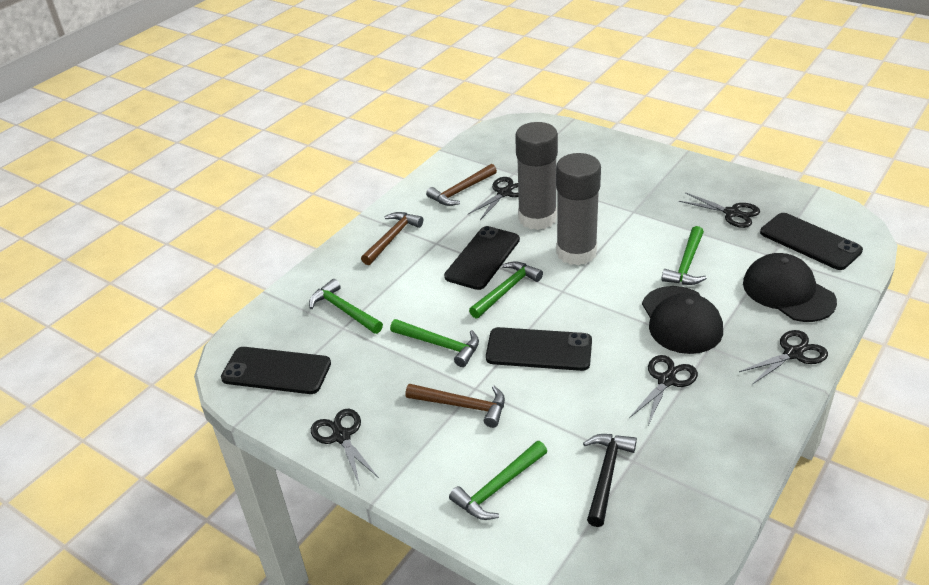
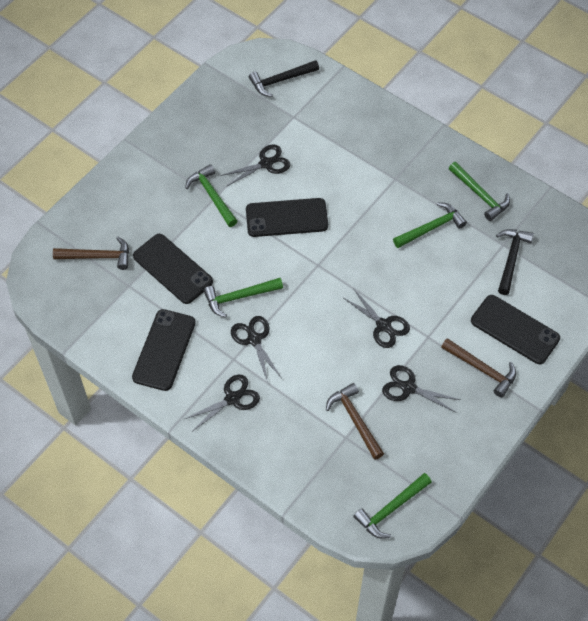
black cap: [642,286,723,354] [743,253,837,322] = 2 -> none = 0
black hammer: [583,434,637,527] = 1 -> [249,60,319,97] [496,229,534,295] = 2
grey glue stick: [515,122,558,230] [556,153,601,265] = 2 -> none = 0

